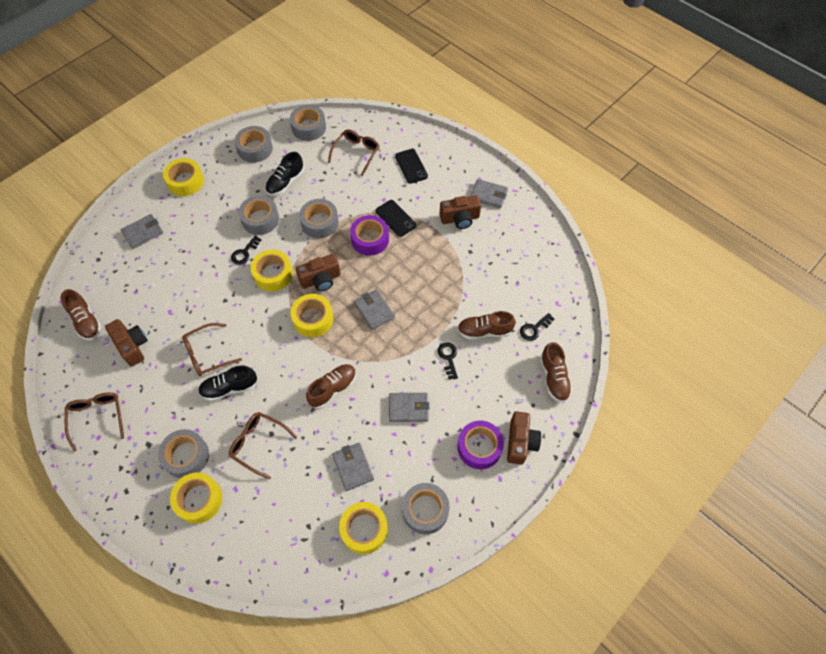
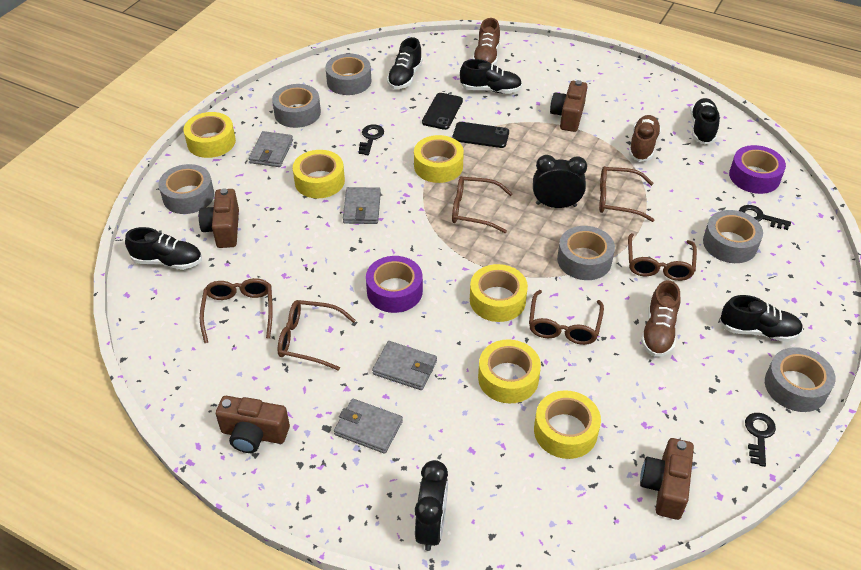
black clock: none = 0 -> [415,460,448,551] [533,155,587,208] = 2
black shoe: [198,365,258,401] [266,152,304,196] = 2 -> [125,227,202,270] [387,37,423,89] [460,59,522,94] [690,98,720,144] [720,295,803,342] = 5
brown glasses: [65,392,124,452] [182,323,242,376] [229,412,297,480] [328,129,380,176] = 4 -> [200,278,273,343] [278,300,356,371] [452,176,513,233] [529,290,604,345] [599,166,654,222] [628,233,697,281] = 6
brown shoe: [61,289,101,340] [306,364,356,409] [457,311,515,340] [540,342,572,403] = 4 -> [473,18,500,65] [629,115,661,162] [641,280,680,357] = 3
grey wallet: [121,214,163,249] [332,443,374,491] [354,290,395,330] [389,393,430,422] [470,179,508,208] = 5 -> [249,131,293,167] [334,399,403,454] [343,187,381,224] [372,341,437,390] = 4
yellow tape: [163,158,204,196] [170,472,222,524] [251,250,293,291] [290,294,333,337] [339,502,388,554] = 5 -> [184,112,236,158] [293,150,345,198] [414,135,464,183] [470,264,528,322] [478,339,541,404] [534,390,601,459] = 6

